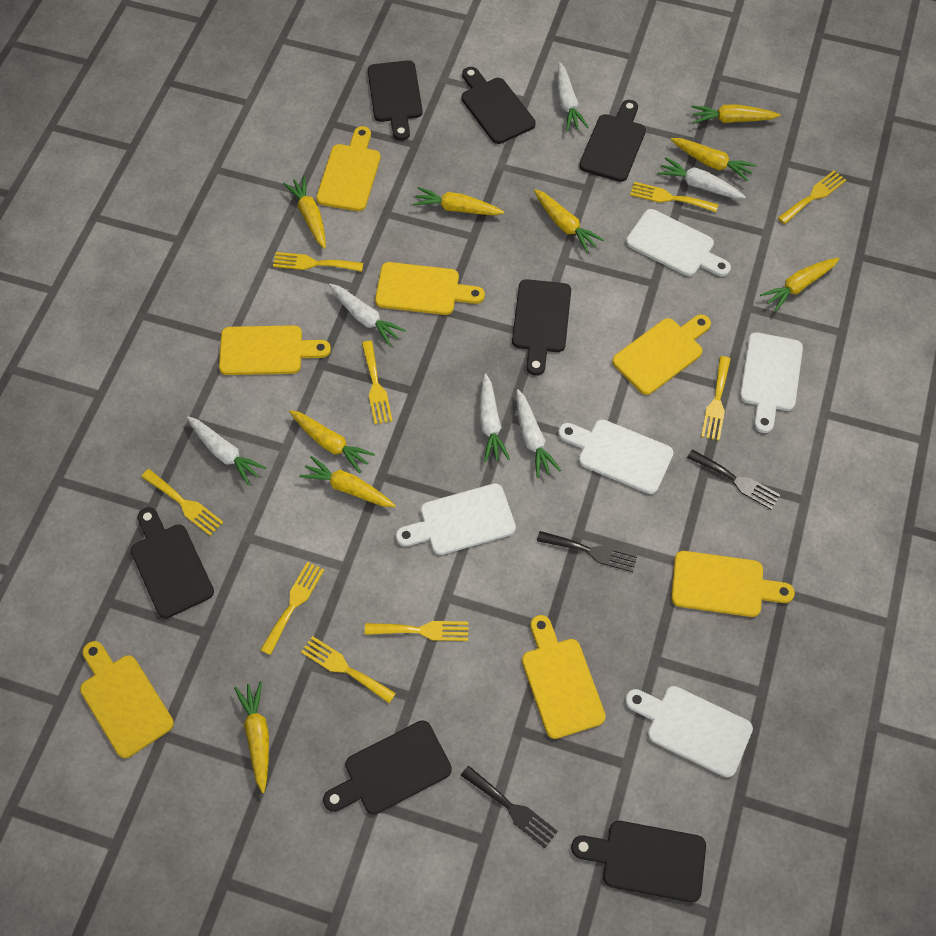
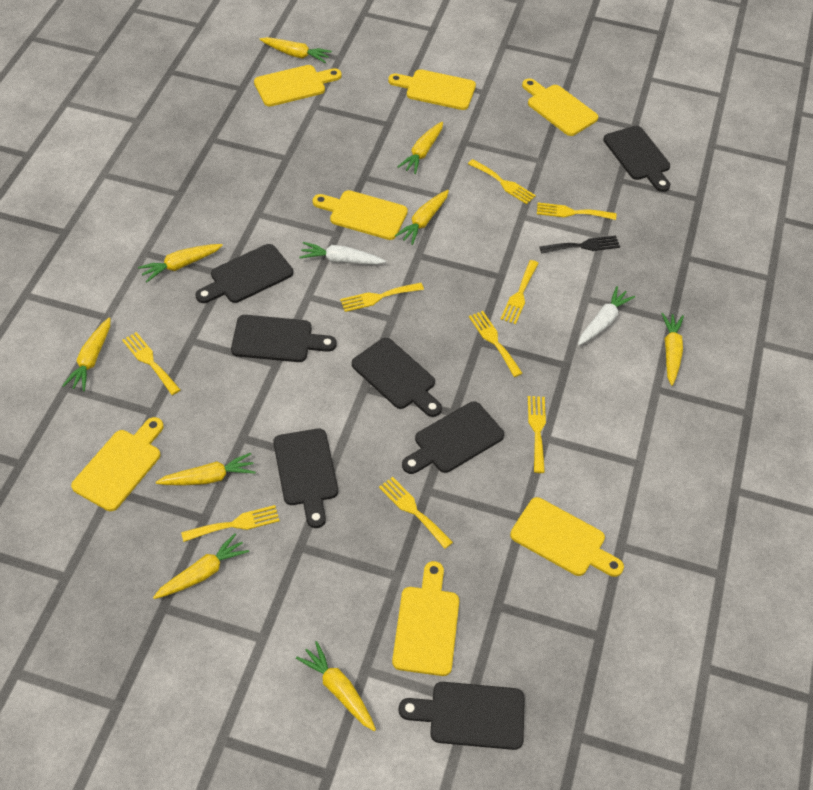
black fork: [461,765,558,848] [537,531,637,572] [687,449,780,510] = 3 -> [539,236,620,254] = 1
white carrot: [187,416,266,485] [329,284,406,346] [479,373,510,463] [516,389,561,478] [557,63,589,131] [657,157,746,199] = 6 -> [299,242,386,265] [578,286,635,345] = 2
white cutting board: [396,483,516,555] [558,419,674,494] [625,686,753,777] [626,209,731,277] [740,332,803,433] = 5 -> none = 0

